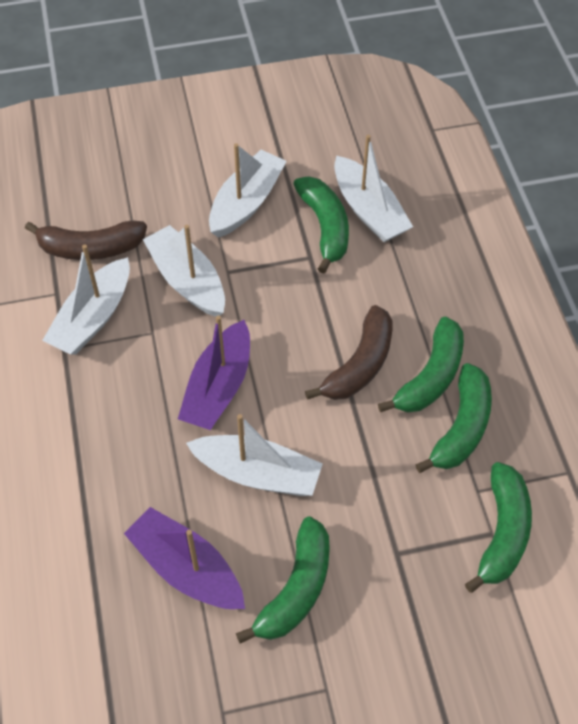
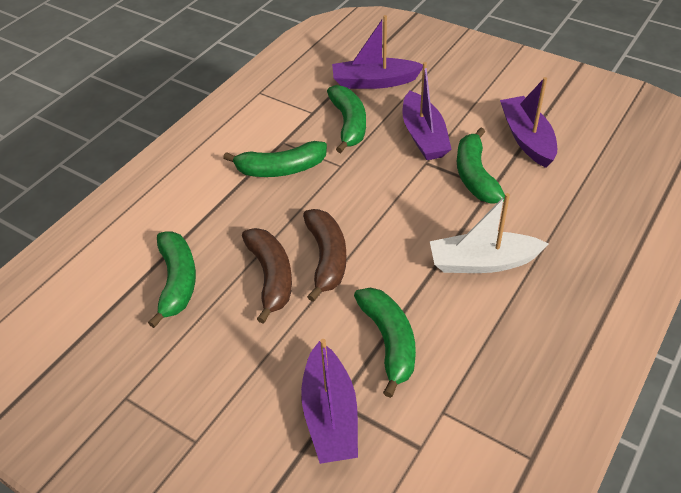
purple boat: [124,507,245,609] [178,315,250,430] = 2 -> [301,339,358,464] [332,15,423,89] [402,62,451,160] [500,77,557,168] = 4
white boat: [42,245,130,355] [143,225,225,317] [186,414,322,496] [209,143,287,238] [334,135,413,242] = 5 -> [430,193,549,273] = 1

